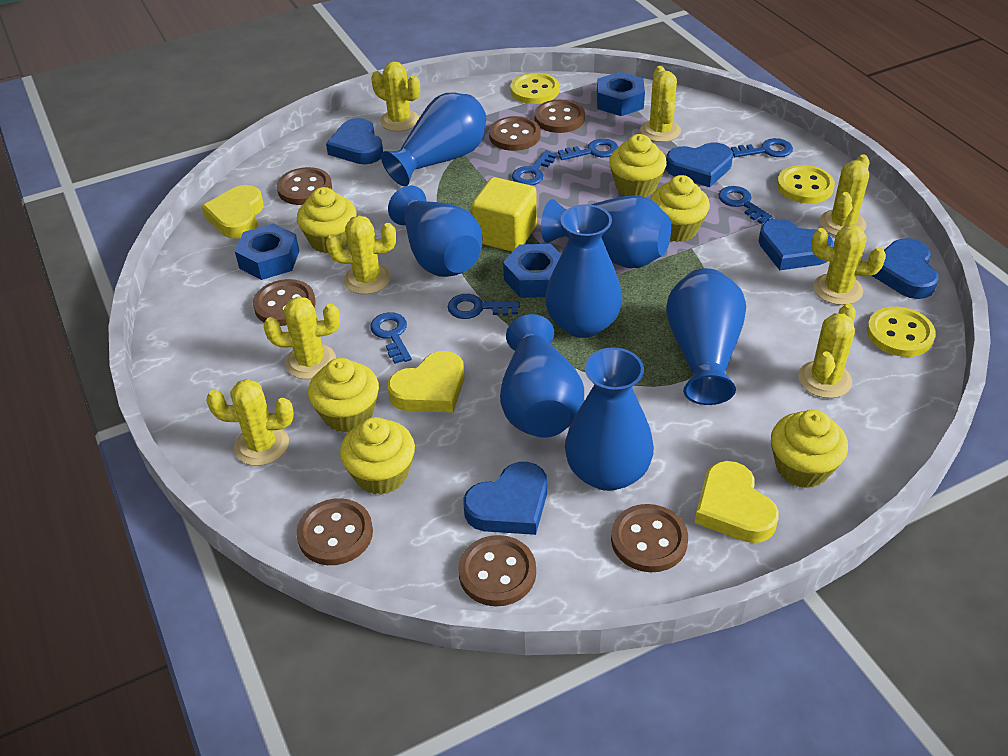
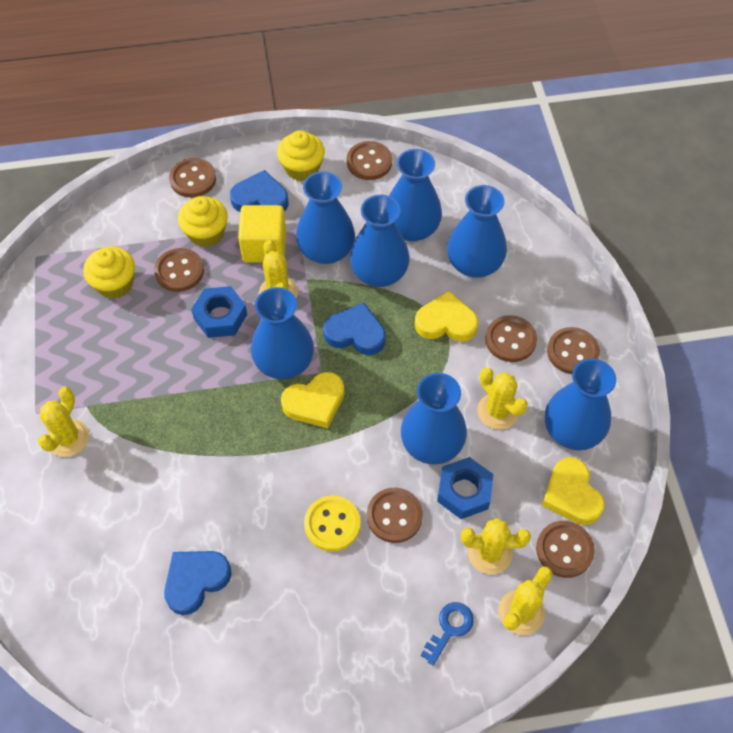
blue heart: [326,118,383,164] [463,462,547,535] [666,143,733,187] [759,219,834,270] [871,238,938,299] = 5 -> [164,551,232,615] [230,170,289,212] [323,303,386,355] = 3
blue key: [370,312,411,364] [448,294,520,319] [512,150,557,186] [558,139,618,160] [718,186,773,224] [731,138,793,157] = 6 -> [421,602,474,666] = 1
blue nut: [235,224,299,280] [503,244,561,298] [597,72,645,116] = 3 -> [191,286,247,338] [437,457,493,519] = 2
yellow button: [511,73,559,104] [777,165,835,204] [867,307,936,357] = 3 -> [304,495,361,551] = 1
yellow cactus: [206,379,294,466] [264,296,340,379] [326,216,396,294] [371,62,420,131] [640,66,681,142] [798,304,856,398] [811,224,886,305] [820,154,869,236] = 8 -> [38,386,89,457] [259,240,298,297] [461,518,531,574] [477,368,528,430] [498,567,553,635] = 5
yellow cupcake: [297,187,356,253] [308,358,379,433] [340,417,415,495] [609,134,667,197] [650,175,710,242] [771,409,848,488] = 6 -> [83,247,135,299] [178,196,228,247] [277,130,325,181] = 3

